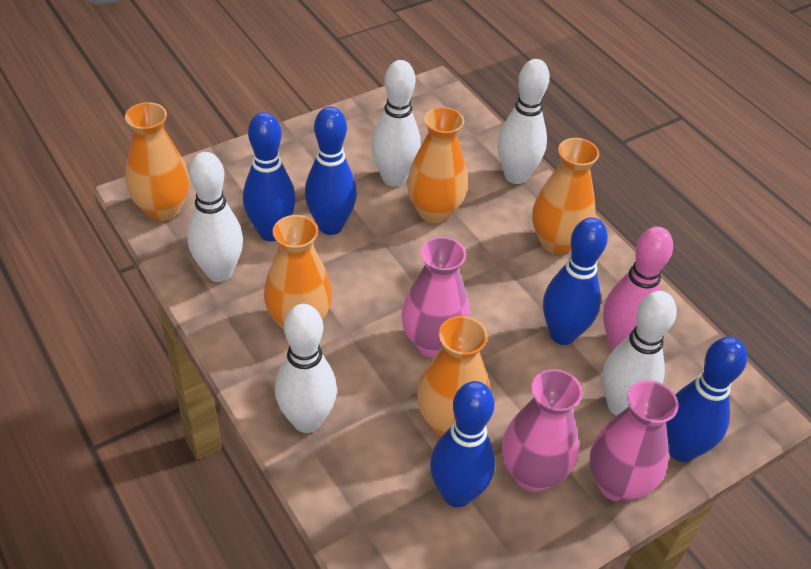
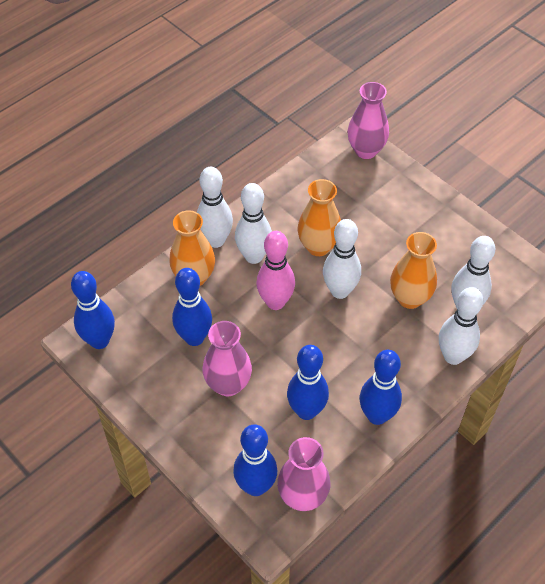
orange vase: [125,102,189,221] [264,215,332,330] [407,107,468,223] [417,316,490,436] [532,138,599,254] = 5 -> [169,210,215,286] [298,179,341,256] [390,232,437,309] = 3

